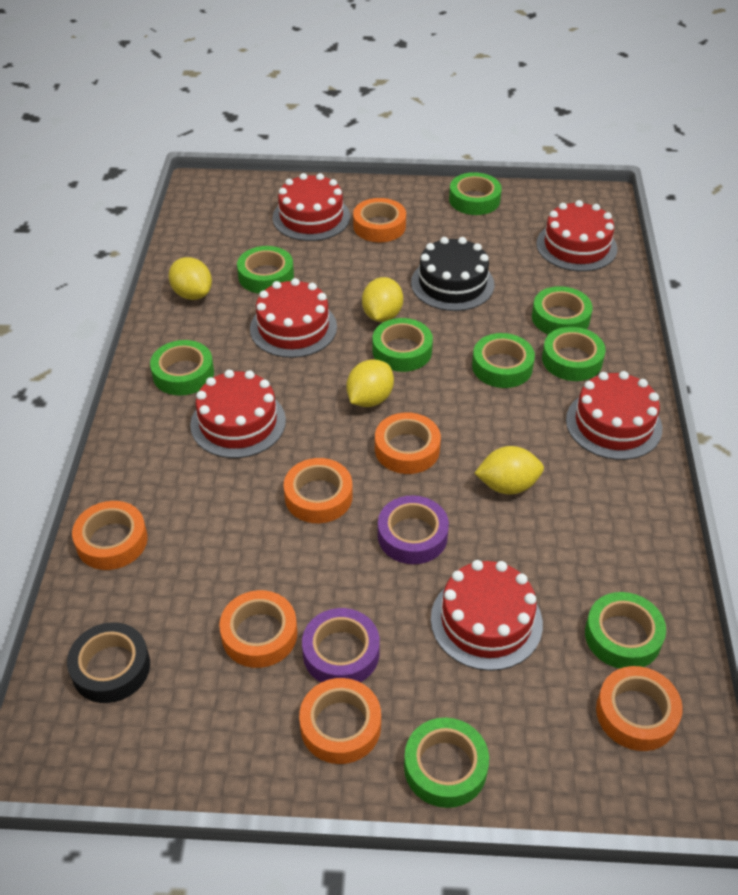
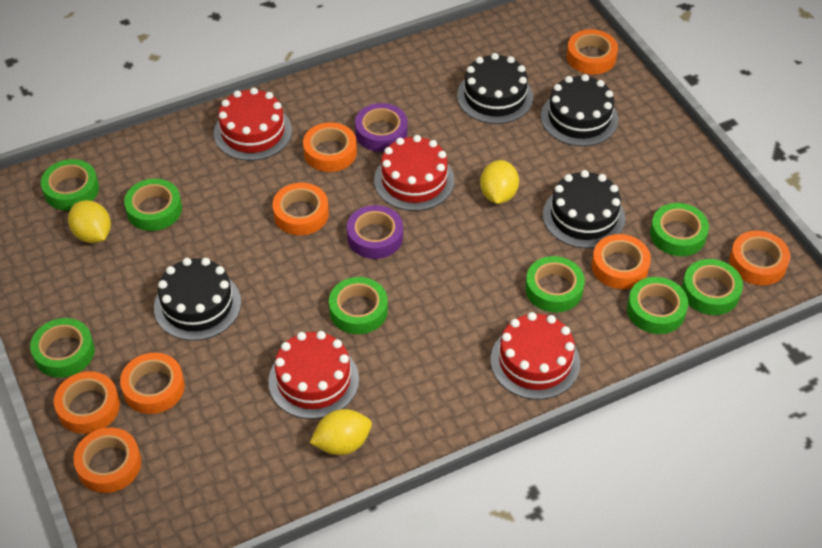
black cake: [411,237,494,311] = 1 -> [154,258,241,341] [457,53,533,124] [541,74,618,146] [543,170,625,248] = 4
black tape: [67,622,150,703] = 1 -> none = 0
green tape: [150,340,214,396] [237,246,294,294] [373,318,433,372] [404,718,489,808] [449,172,502,215] [472,333,535,388] [532,286,593,335] [542,327,606,381] [585,592,666,669] = 9 -> [30,318,95,378] [41,159,99,211] [124,179,182,231] [329,277,388,334] [525,256,585,312] [627,277,688,334] [650,203,709,256] [682,259,743,315] = 8
orange tape: [72,501,148,570] [219,590,297,668] [284,458,353,523] [299,678,381,764] [353,198,406,242] [375,412,441,474] [596,666,683,751] = 7 -> [54,371,120,434] [73,428,141,493] [120,353,185,414] [272,183,329,235] [303,122,357,172] [567,29,618,75] [592,234,651,289] [729,231,790,285] = 8
red cake: [190,370,286,458] [250,278,337,358] [273,173,350,241] [431,560,543,671] [536,200,617,272] [566,371,662,460] = 6 -> [214,88,292,161] [268,331,359,419] [374,135,454,211] [491,312,580,400] = 4
yellow lemon: [168,257,212,300] [346,359,394,407] [362,277,403,322] [475,446,544,495] = 4 -> [68,200,111,243] [310,409,372,455] [480,160,519,204] = 3

